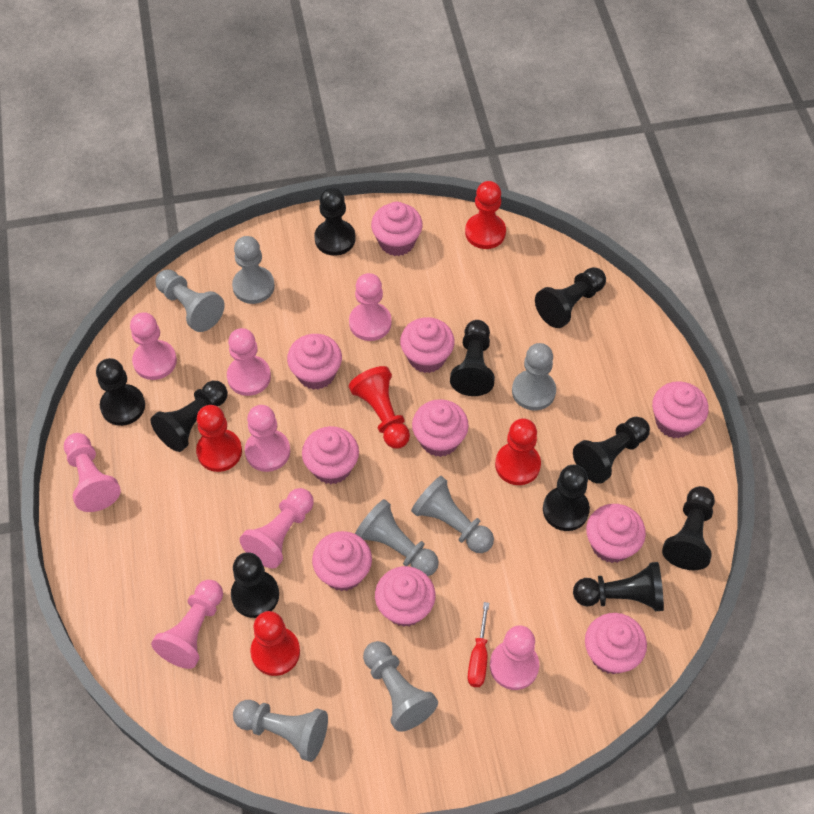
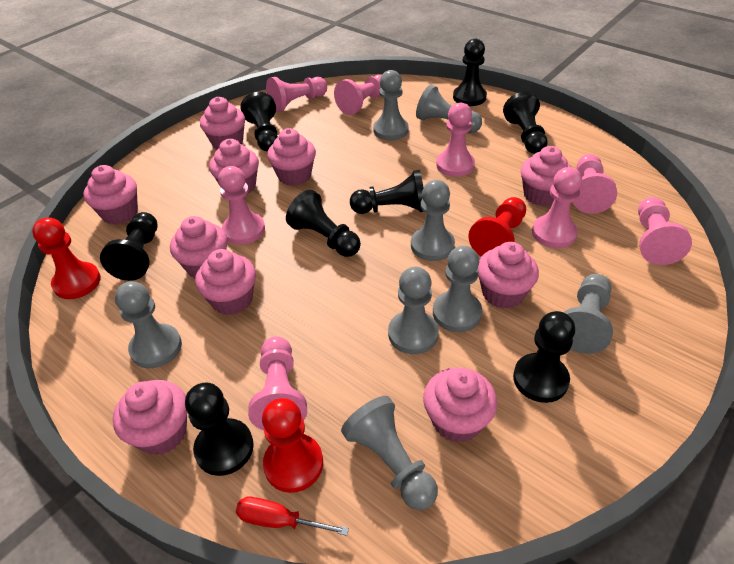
black pawn: [96,358,145,426] [151,381,228,452] [231,552,279,618] [314,187,356,256] [450,320,495,396] [535,267,606,328] [543,465,590,531] [573,417,650,484] [573,562,664,611] [662,486,715,570] = 10 -> [100,212,157,281] [185,383,254,476] [240,92,278,152] [286,190,361,257] [350,170,424,214] [453,39,487,106] [503,91,547,154] [513,311,575,403] = 8
grey pawn: [156,269,225,332] [232,236,275,304] [233,700,328,762] [355,499,439,576] [363,641,438,732] [411,476,494,553] [512,343,556,411] = 7 -> [115,281,182,368] [341,396,438,510] [373,70,409,140] [388,267,439,354] [411,180,455,261] [416,85,482,133] [433,246,482,332] [563,274,613,354] = 8
red pawn: [196,405,242,472] [250,611,300,676] [349,366,410,449] [465,181,506,249] [495,418,541,485] = 5 -> [32,217,101,299] [262,398,323,493] [468,197,526,257] = 3

